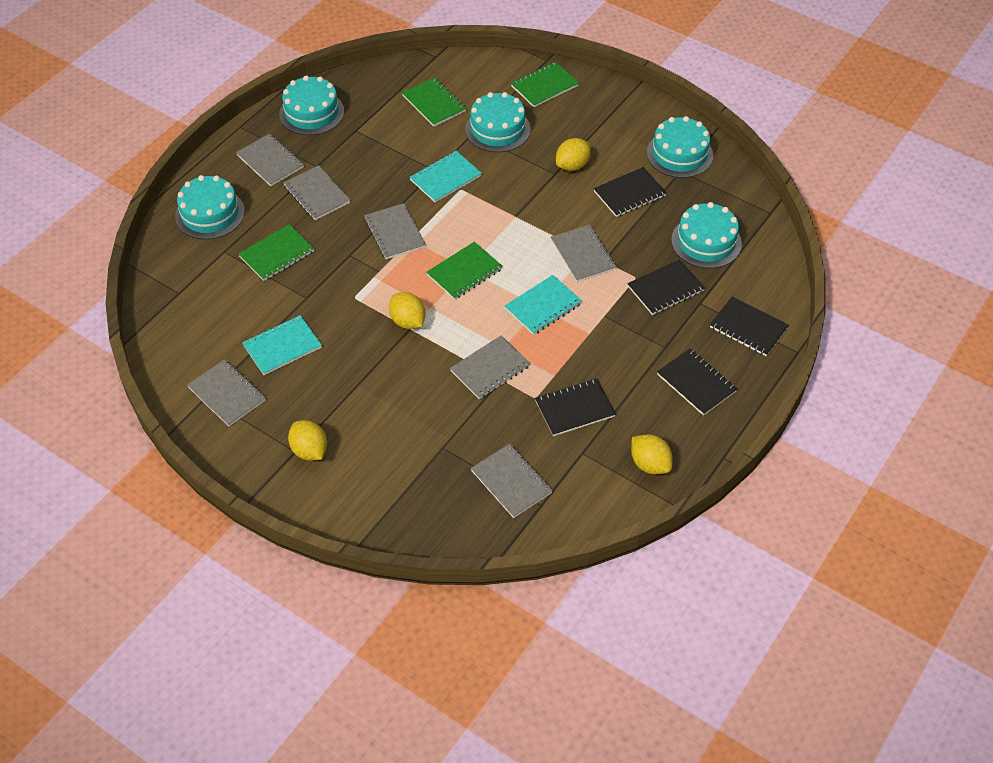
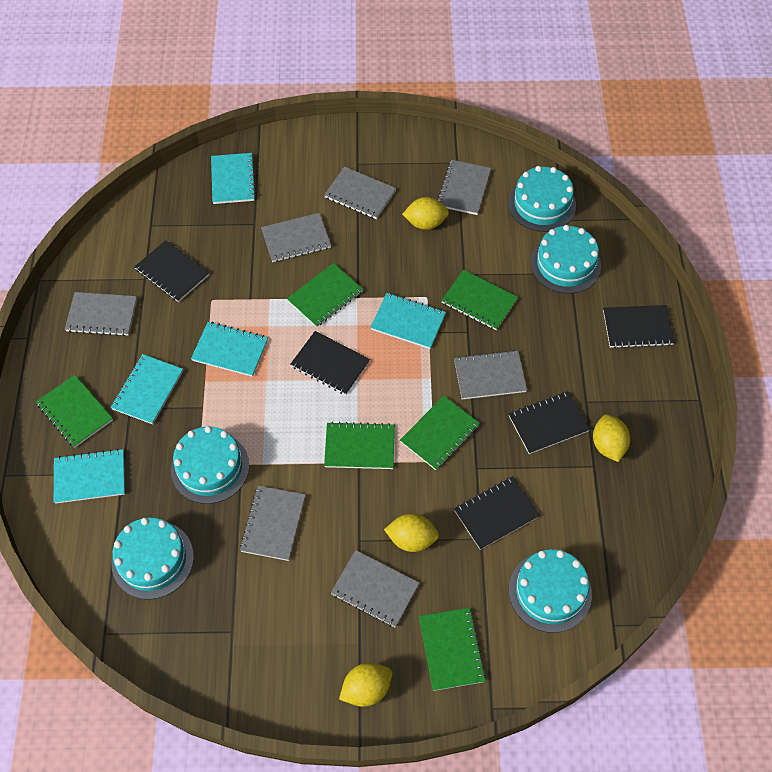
green notebook: [239,224,315,281] [402,77,466,127] [426,242,503,300] [511,62,579,107] = 4 -> [36,375,113,448] [287,263,363,327] [324,422,395,469] [400,396,480,470] [419,608,486,691] [441,270,518,330] = 6
turquoise notebook: [242,315,322,375] [409,151,482,203] [505,275,582,335] = 3 -> [54,449,125,504] [111,354,183,424] [191,322,268,377] [211,153,256,204] [370,293,446,349] = 5

